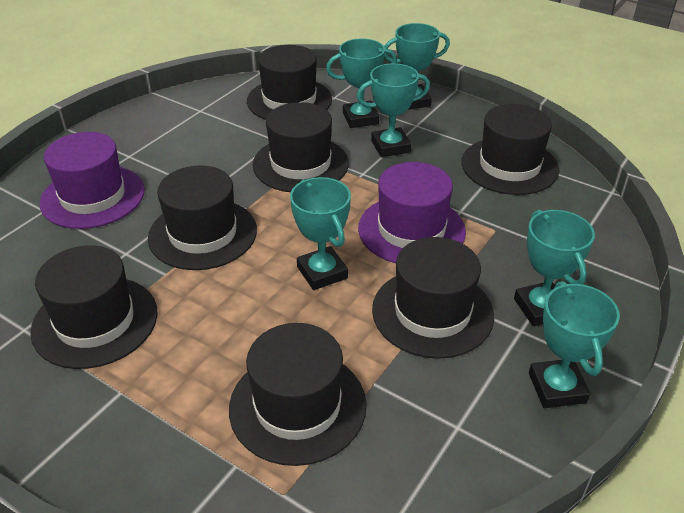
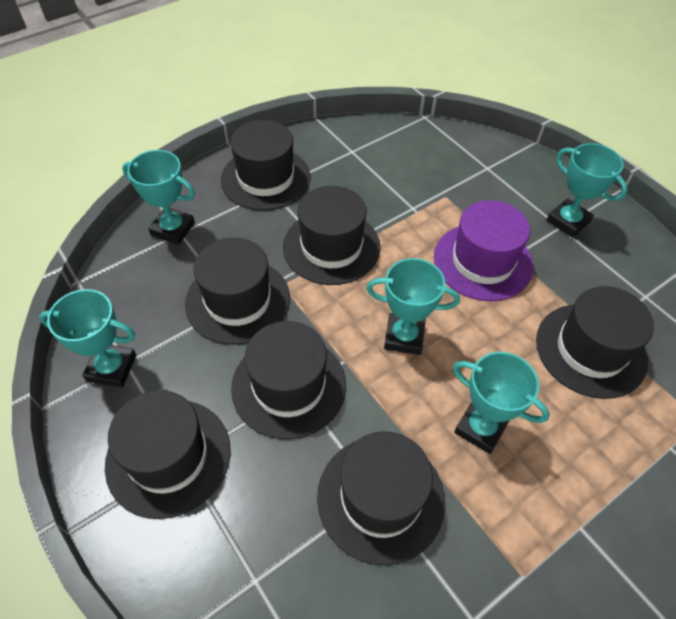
purple hat: [40,132,145,229] [358,162,466,263] = 2 -> [434,200,533,301] = 1
turquoise trophy: [290,177,351,290] [326,38,397,128] [357,63,430,157] [384,23,450,110] [514,210,595,326] [529,281,620,408] = 6 -> [39,289,136,388] [122,150,195,245] [366,258,460,355] [453,352,550,454] [546,143,628,238] = 5

